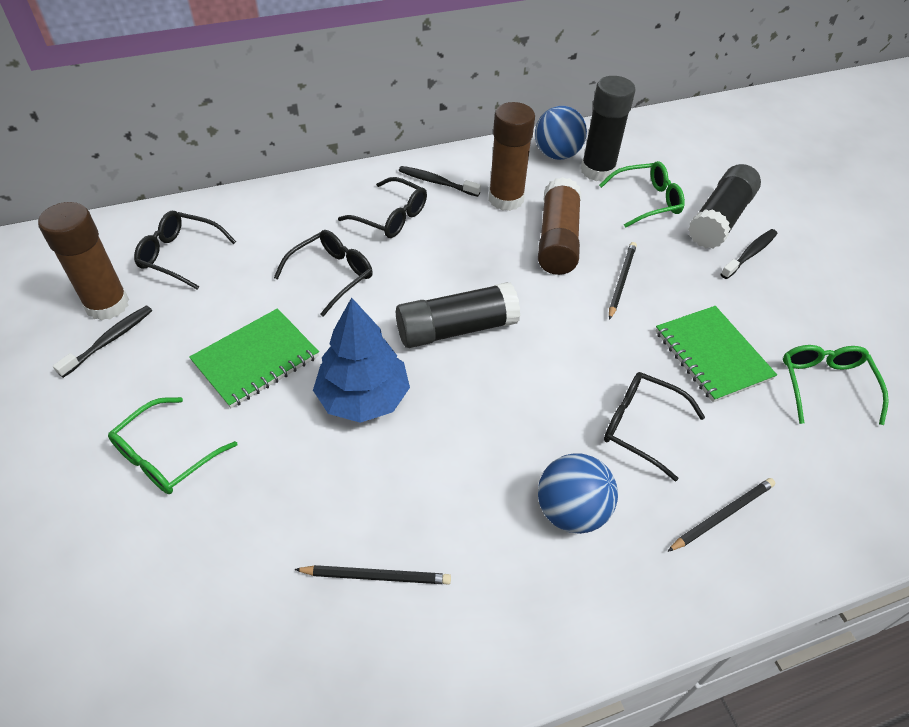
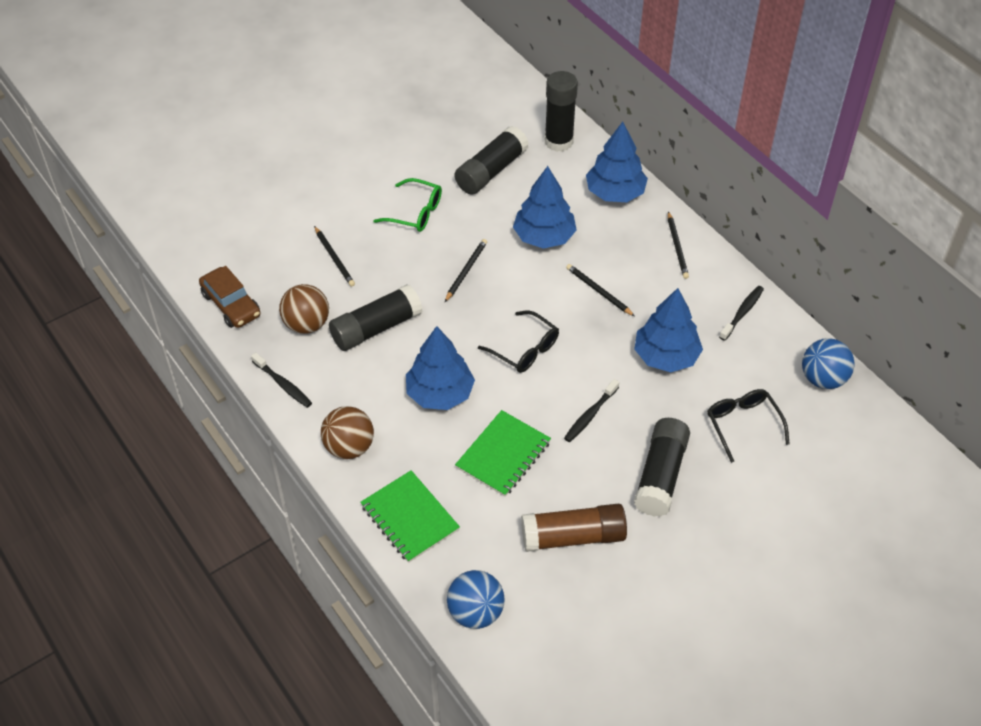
black glasses: [134,211,236,290] [274,230,373,316] [338,177,427,238] [604,372,705,481] = 4 -> [478,310,559,373] [707,389,790,463] = 2
black glue stick: [396,282,520,348] [581,76,635,182] [688,164,761,248] = 3 -> [329,285,422,351] [455,126,529,195] [545,71,578,152] [634,418,690,517] = 4
black pencil: [294,565,451,585] [609,242,637,320] [667,478,775,552] = 3 -> [314,226,355,287] [445,239,487,302] [566,264,635,316] [668,211,689,279] = 4
blue tree: [313,297,410,423] = 1 -> [406,326,475,410] [513,166,577,249] [586,122,648,202] [634,288,703,372] = 4
brown ball: none = 0 -> [279,284,329,334] [321,406,374,459] = 2
brown car: none = 0 -> [199,266,260,328] = 1
brown glue stick: [38,202,129,321] [489,102,535,211] [538,177,581,275] = 3 -> [521,504,627,552] = 1
green glasses: [108,397,238,494] [599,161,685,228] [783,345,889,425] = 3 -> [373,178,442,232] = 1

